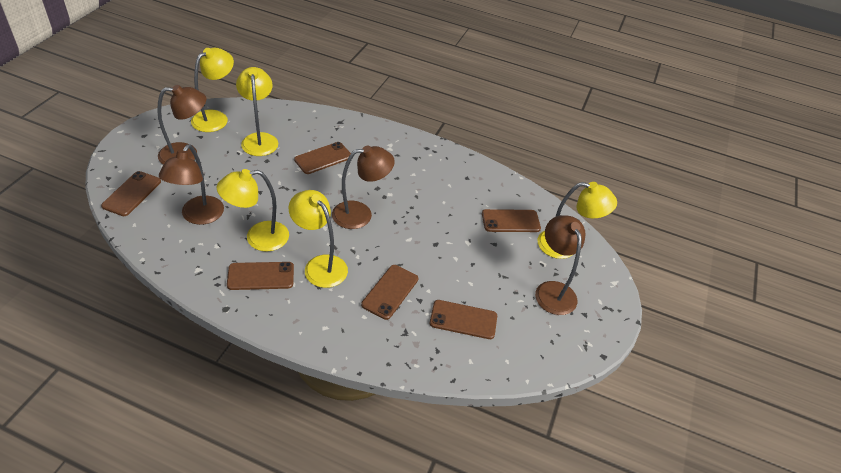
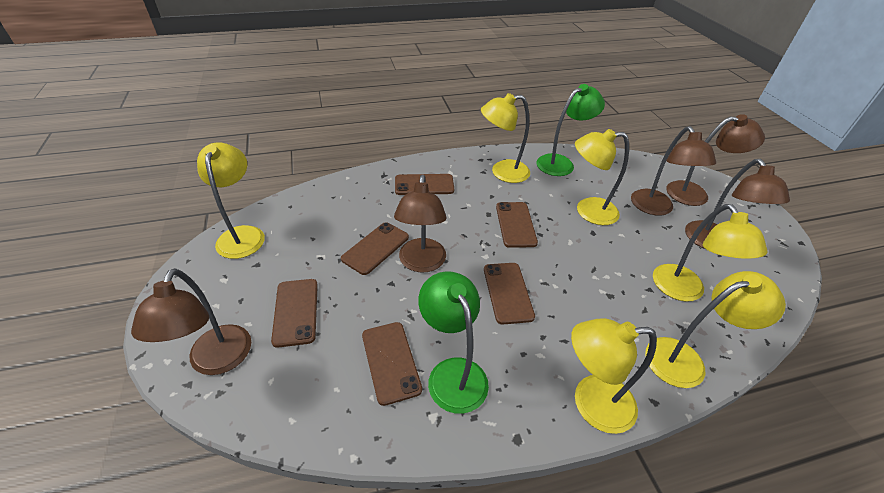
brown lamp: [157,85,206,165] [159,144,224,225] [332,145,395,229] [535,215,585,315] = 4 -> [131,268,251,375] [394,175,447,272] [631,126,716,216] [666,114,765,206] [685,159,790,249] = 5
green lamp: none = 0 -> [418,271,489,414] [536,84,605,176] = 2
yellow lamp: [191,48,234,132] [217,169,289,252] [236,67,278,156] [289,190,348,288] [538,182,617,259] = 5 -> [197,142,265,259] [481,93,530,183] [571,318,657,434] [575,129,629,225] [645,271,786,388] [653,204,767,302] = 6

